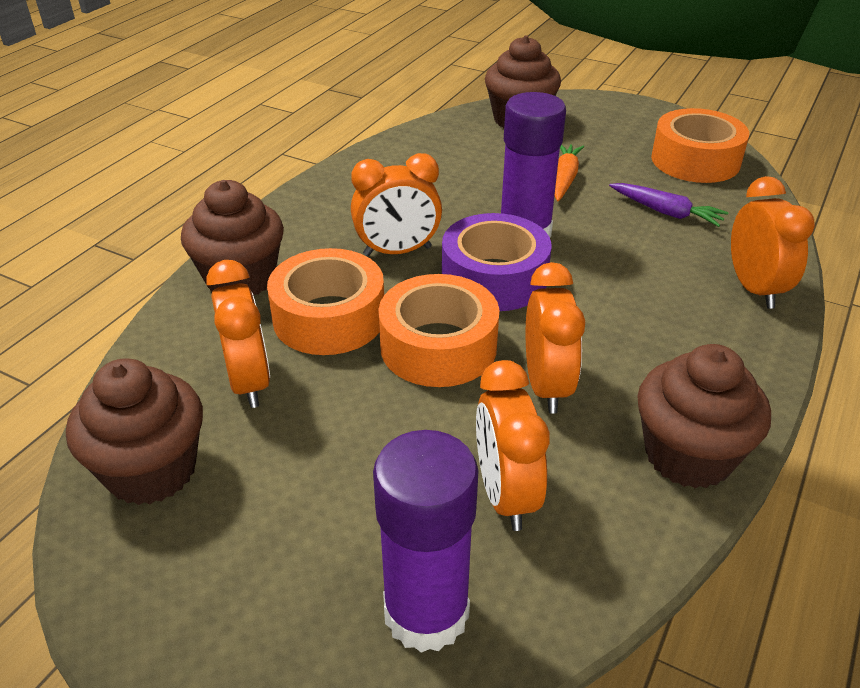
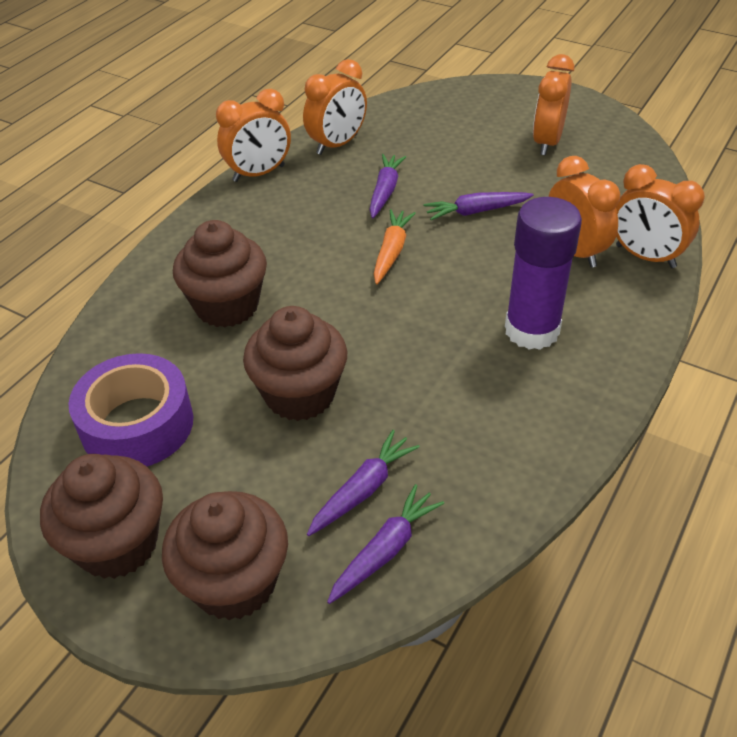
orange tape: [267,248,384,355] [378,274,499,387] [651,108,749,183] = 3 -> none = 0
purple carrot: [609,183,729,227] = 1 -> [307,430,420,536] [327,484,444,604] [369,154,406,218] [423,192,534,220] = 4
purple glue stick: [373,430,479,653] [501,92,566,238] = 2 -> [505,197,582,350] = 1

